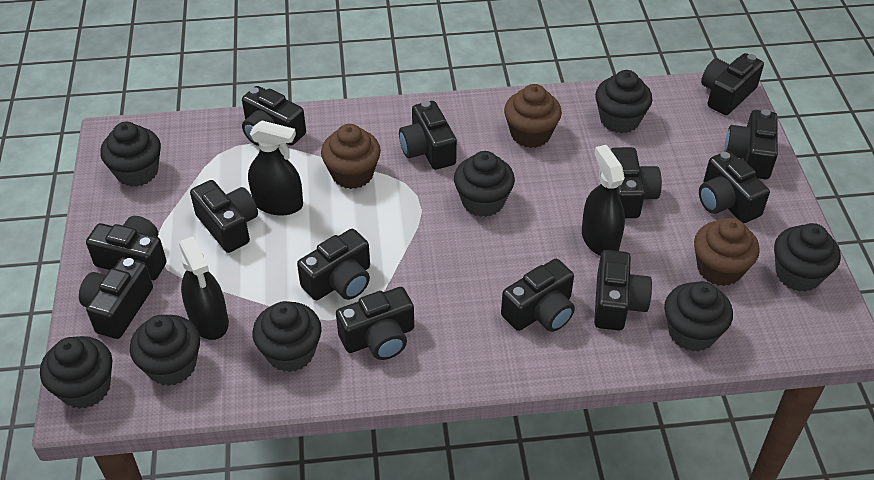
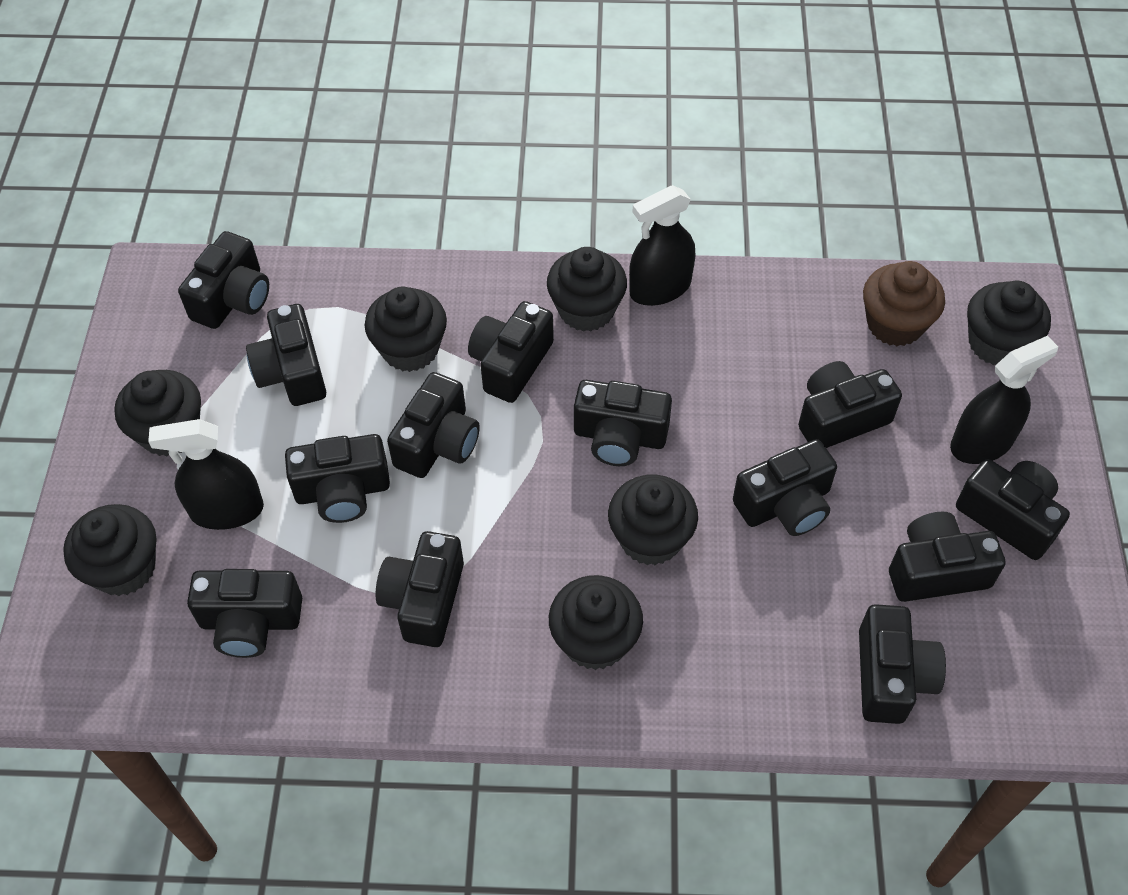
black cupcake: [40,336,112,409] [100,122,161,187] [130,315,200,386] [252,301,322,372] [454,151,515,217] [595,70,652,133] [664,281,733,352] [774,223,841,292] = 8 -> [63,504,156,596] [114,370,201,457] [365,287,447,372] [547,247,627,332] [549,575,643,670] [608,475,698,565] [967,281,1051,365] = 7
brown cupcake: [321,124,381,189] [504,84,562,148] [694,218,760,286] = 3 -> [863,261,945,346] = 1

